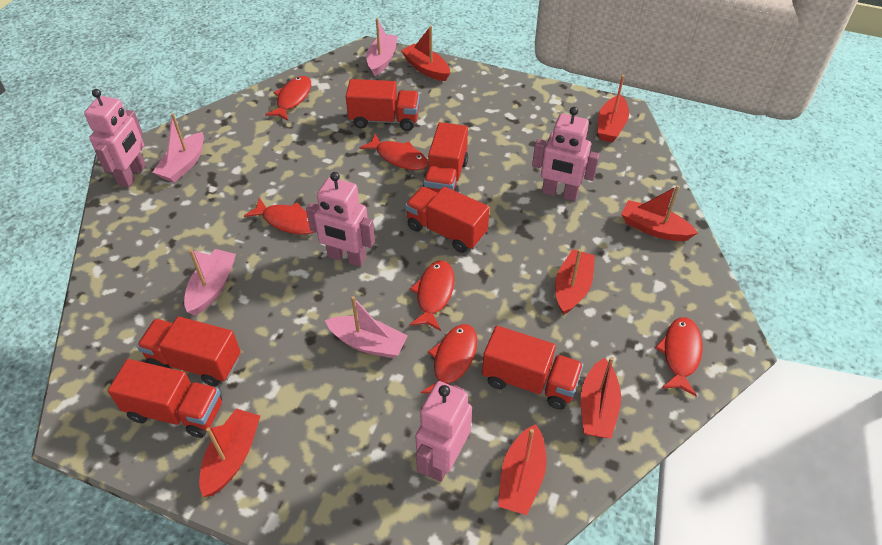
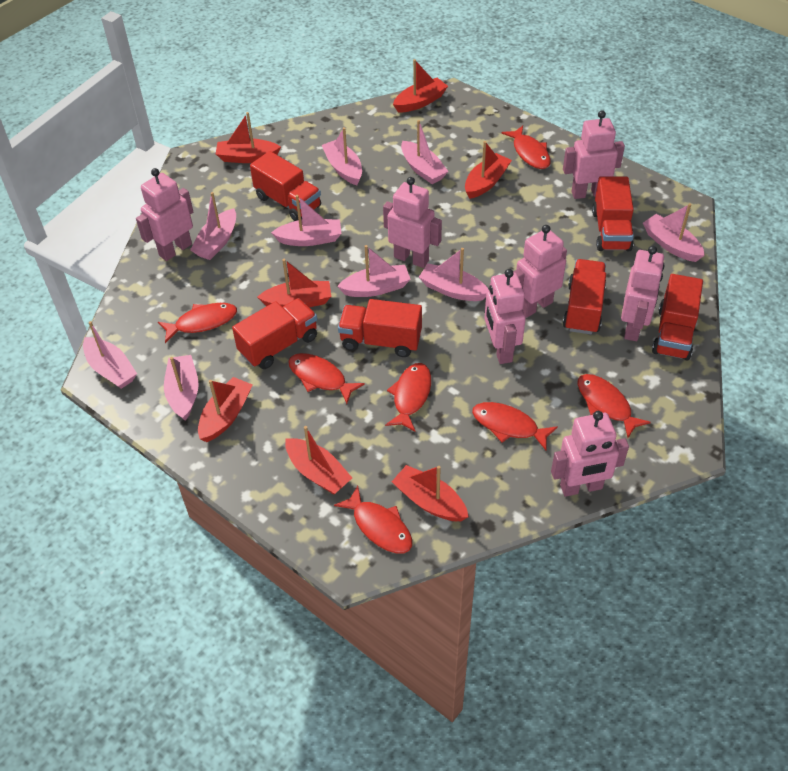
pink boat: [152,113,204,183] [184,249,236,315] [325,296,407,358] [367,18,398,76] = 4 -> [83,321,137,389] [164,355,199,421] [190,192,236,260] [271,195,341,246] [322,127,362,185] [337,245,411,297] [401,120,449,184] [419,248,489,301] [643,204,705,262] = 9
pink robot: [84,89,146,188] [306,172,375,267] [415,381,472,482] [532,107,599,201] = 4 -> [136,168,193,261] [383,177,442,268] [484,269,526,364] [513,225,567,318] [551,411,629,497] [563,110,625,199] [621,246,664,341] = 7
red fish: [244,197,315,235] [265,76,311,121] [359,134,428,170] [409,260,455,331] [421,324,477,393] [655,317,703,396] = 6 -> [158,303,237,343] [288,353,365,404] [334,486,412,553] [385,363,431,432] [472,402,558,450] [502,126,551,169] [577,374,651,438] = 7

